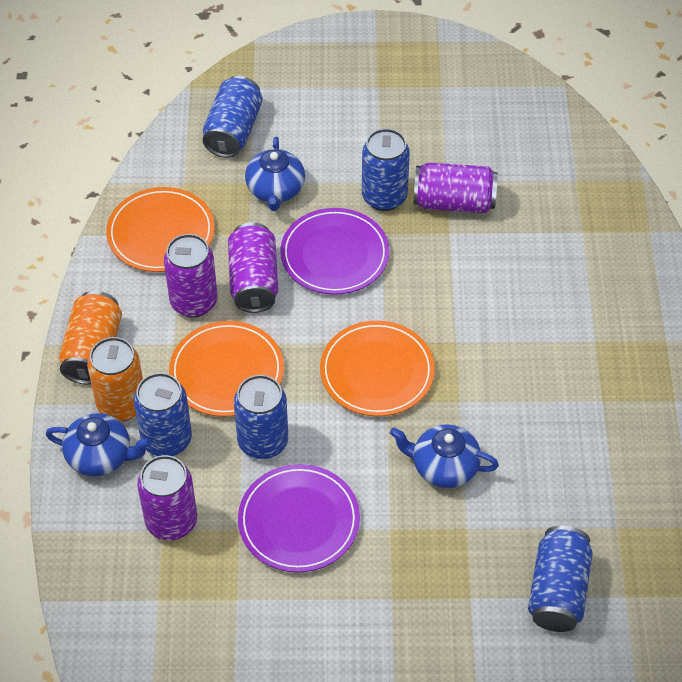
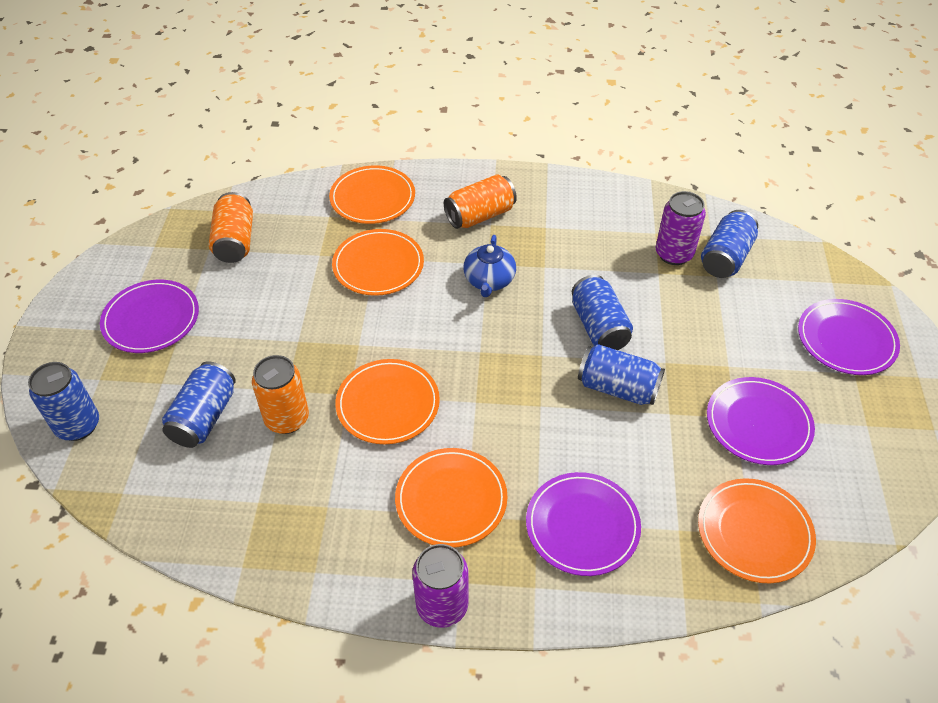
blue teapot: [46,413,152,477] [245,137,305,211] [390,424,499,488] = 3 -> [463,235,516,297] = 1
orange can: [59,291,122,384] [87,337,143,421] = 2 -> [209,192,253,263] [252,355,309,434] [444,174,517,229] = 3
orange plate: [106,187,215,272] [169,321,284,417] [320,321,435,416] = 3 -> [329,165,415,224] [332,229,424,296] [336,359,440,444] [395,448,507,547] [698,478,816,583] = 5
purple can: [137,455,197,540] [164,234,217,317] [228,222,279,313] [413,163,498,213] = 4 -> [412,544,468,628] [656,191,706,265] = 2
purple plate: [238,464,360,573] [280,208,390,295] = 2 -> [100,280,199,353] [526,472,641,576] [707,377,815,465] [798,299,900,375] = 4

